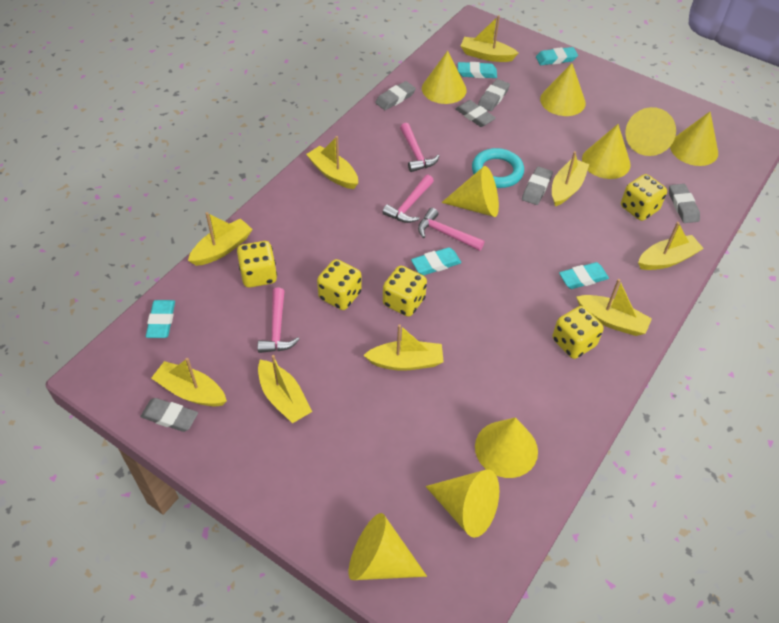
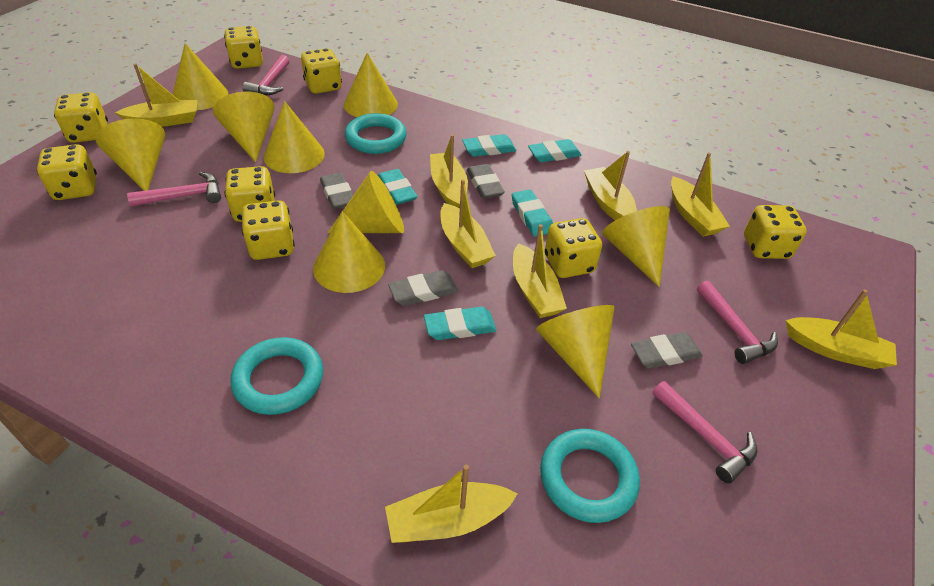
grey eraser: [140,398,198,432] [375,81,416,110] [455,100,496,127] [478,79,510,111] [522,166,553,205] [669,184,700,223] = 6 -> [320,172,353,209] [388,270,458,306] [467,164,505,199] [631,332,703,369] = 4
turquoise ring: [472,148,524,188] = 1 -> [230,337,323,415] [345,113,407,154] [540,429,640,523] = 3
yellow boat: [151,358,227,407] [188,212,252,266] [258,355,312,423] [306,136,358,189] [363,324,444,371] [461,15,519,62] [552,151,589,206] [576,279,652,336] [638,222,704,270] = 9 -> [115,63,197,127] [385,465,517,543] [430,134,468,208] [440,179,496,268] [513,224,567,318] [584,151,637,220] [671,153,730,237] [786,289,897,369] = 8
yellow dice: [237,241,277,288] [317,259,362,310] [383,266,427,317] [552,306,603,359] [621,174,667,221] = 5 -> [37,144,97,200] [54,92,108,143] [224,26,263,69] [224,166,275,222] [242,200,295,260] [301,48,342,94] [545,218,602,278] [744,205,807,259] = 8

